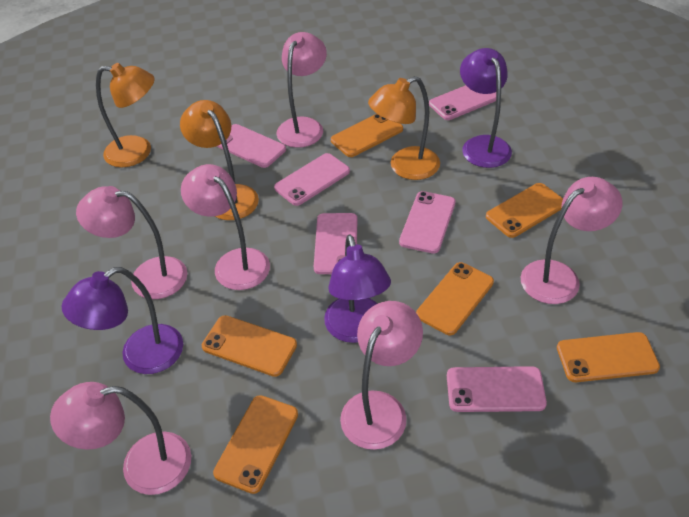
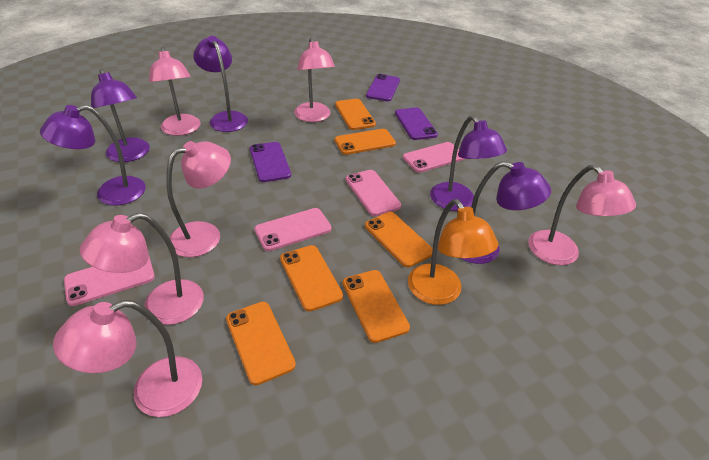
orange lamp: [96,63,155,167] [180,100,259,220] [368,76,440,180] = 3 -> [408,199,498,305] = 1
pink phone: [216,124,286,168] [274,153,350,206] [314,213,357,274] [399,191,456,254] [429,85,496,120] [447,366,547,412] = 6 -> [64,257,155,306] [254,208,331,251] [346,170,401,216] [403,142,465,173] = 4
purple lamp: [62,267,183,374] [324,234,391,343] [460,48,512,168] = 3 -> [40,105,146,205] [91,69,150,162] [193,36,248,132] [430,115,507,211] [461,161,551,264] = 5
purple phone: none = 0 -> [250,142,291,182] [366,74,400,101] [395,107,438,140] = 3

